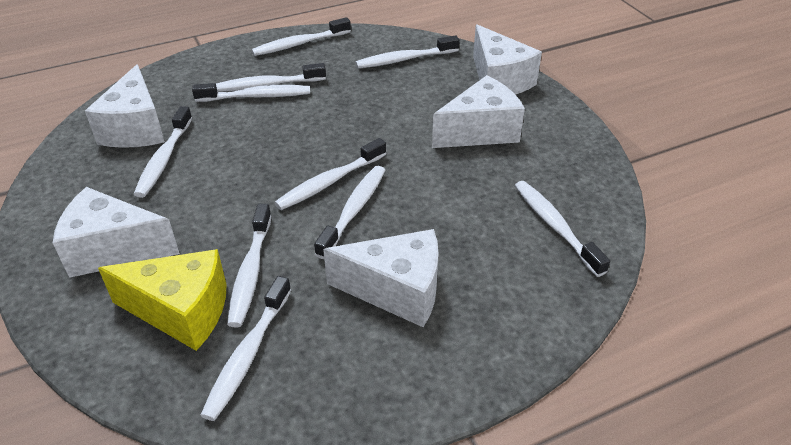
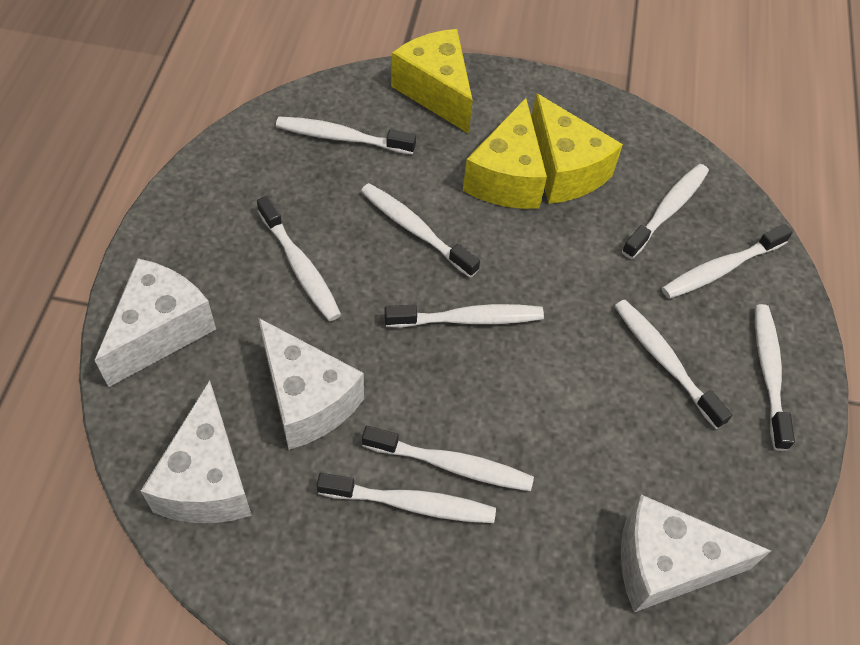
white cheese: [53,187,180,278] [85,64,165,148] [323,229,439,327] [432,75,525,148] [473,24,542,95] = 5 -> [94,258,216,387] [141,380,252,523] [258,318,364,450] [621,495,771,612] = 4
yellow cheese: [98,249,226,351] = 1 -> [391,29,473,134] [463,98,547,209] [531,93,623,204] = 3

